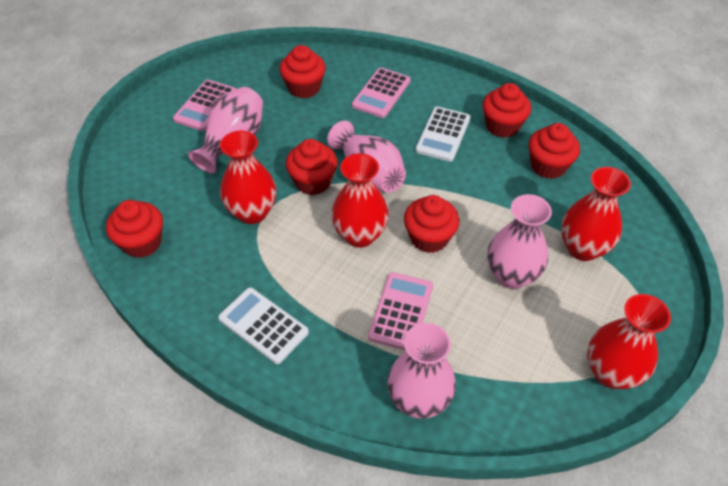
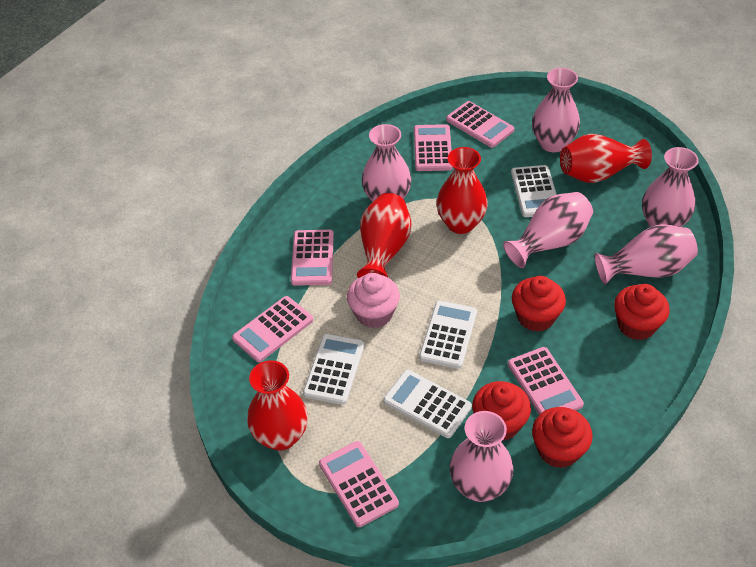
pink calculator: [173,79,236,131] [352,68,411,118] [368,272,433,350] = 3 -> [232,296,313,362] [291,230,334,286] [319,441,399,527] [414,124,453,171] [446,101,514,148] [508,347,584,415] = 6
pink cupcake: none = 0 -> [347,273,400,328] = 1
pink vase: [188,87,263,174] [327,121,406,193] [387,323,456,419] [487,194,552,289] = 4 -> [362,124,411,202] [450,411,514,502] [503,192,593,268] [532,68,580,152] [595,224,698,285] [642,147,699,227] = 6
red cupcake: [106,200,163,258] [280,45,326,98] [286,139,338,195] [404,195,459,253] [482,83,531,138] [528,123,580,179] = 6 -> [472,381,531,441] [512,276,566,332] [532,407,593,468] [614,284,670,340] = 4
white calculator: [218,288,309,364] [415,107,470,162] = 2 -> [303,334,365,405] [383,370,472,438] [419,301,477,369] [511,165,557,217] = 4

